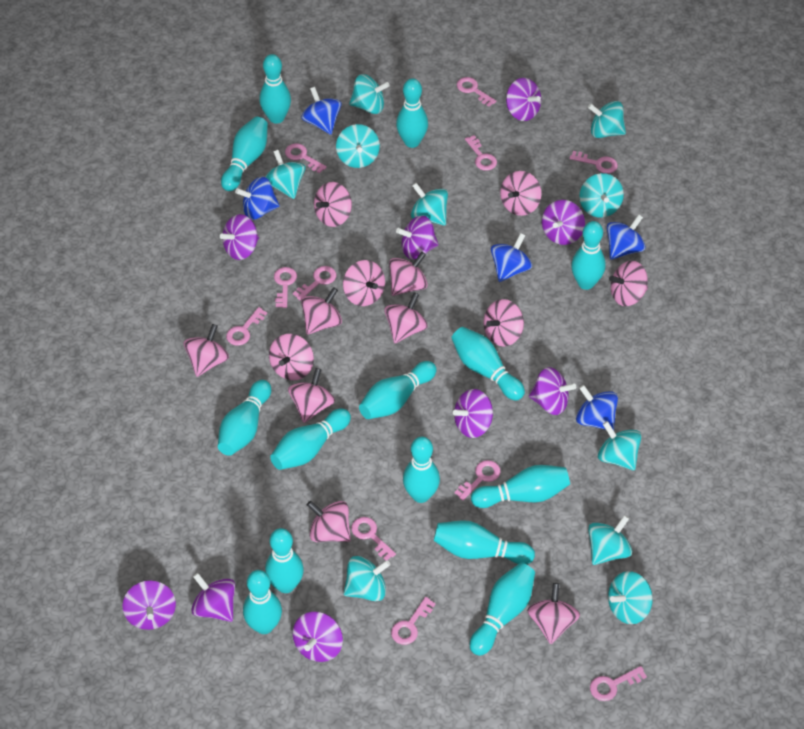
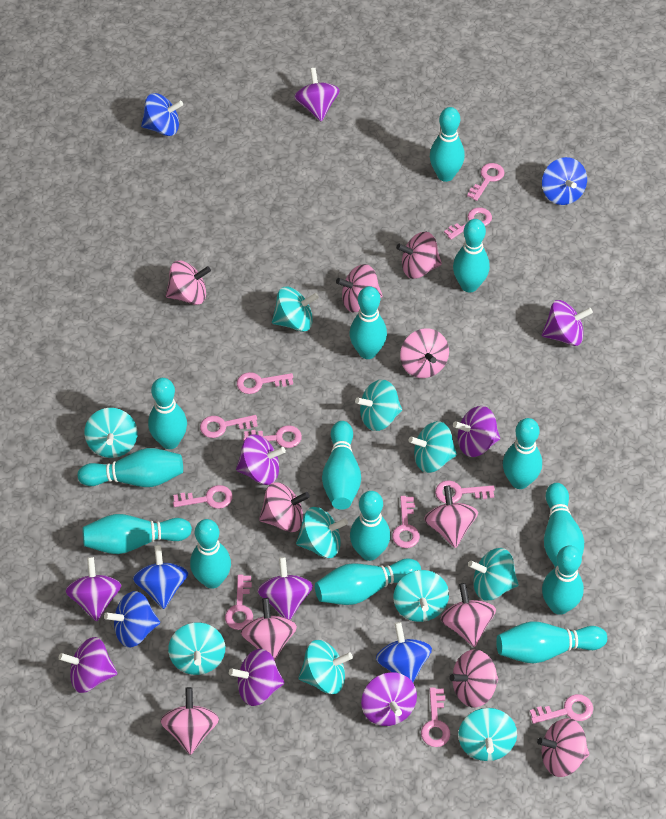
pink spinning top: [184,324,229,377] [269,334,314,380] [288,368,335,423] [301,287,342,335] [307,501,351,542] [314,182,352,227] [343,260,385,306] [384,292,428,343] [389,252,428,296] [483,299,524,346] [500,171,542,216] [527,583,580,644] [609,261,648,306] = 13 -> [160,687,219,755] [166,260,211,305] [240,598,297,660] [259,482,310,532] [336,264,383,312] [396,232,442,279] [400,328,449,378] [424,485,478,548] [441,583,496,647] [449,649,499,708] [537,718,589,777] = 11

